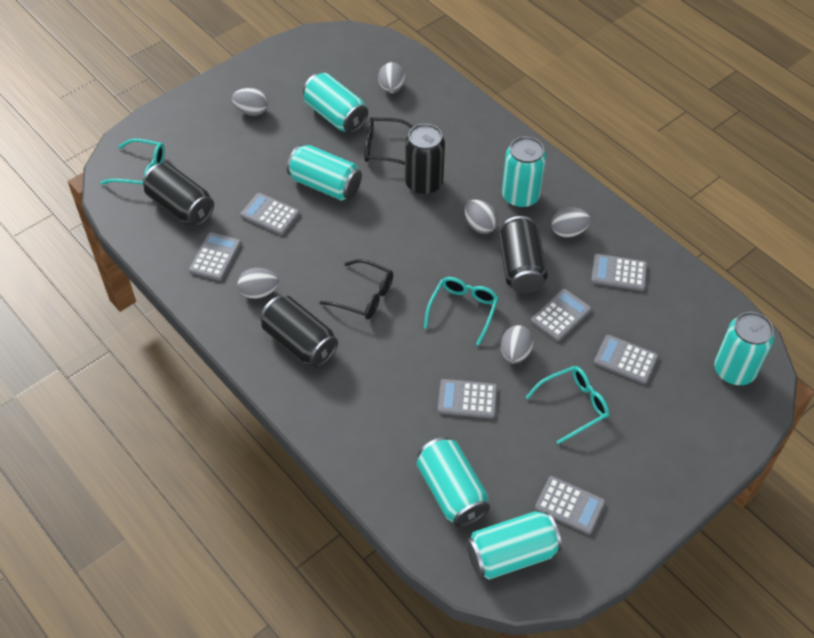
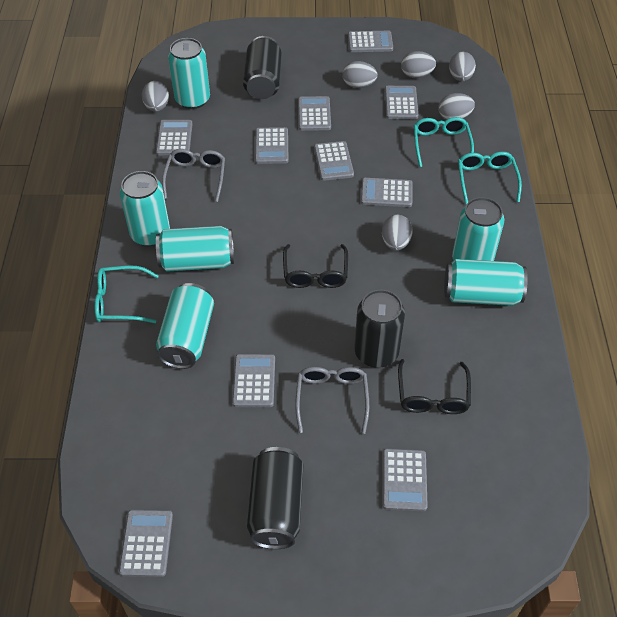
black can: [143,163,214,227] [260,296,338,368] [405,124,445,195] [499,216,548,293] = 4 -> [243,36,281,99] [247,447,303,549] [354,290,405,368] = 3
grey calculator: [189,232,241,281] [240,193,300,235] [438,379,497,419] [531,289,591,341] [535,476,605,535] [591,254,647,291] [594,335,658,384] = 7 -> [119,510,173,577] [156,120,193,155] [232,354,275,407] [255,127,289,164] [298,96,331,131] [314,141,354,181] [348,31,393,52] [361,178,413,207] [383,449,428,511] [385,86,418,119] = 10
grey glasses: none = 0 -> [162,149,225,202] [295,367,369,434] = 2

